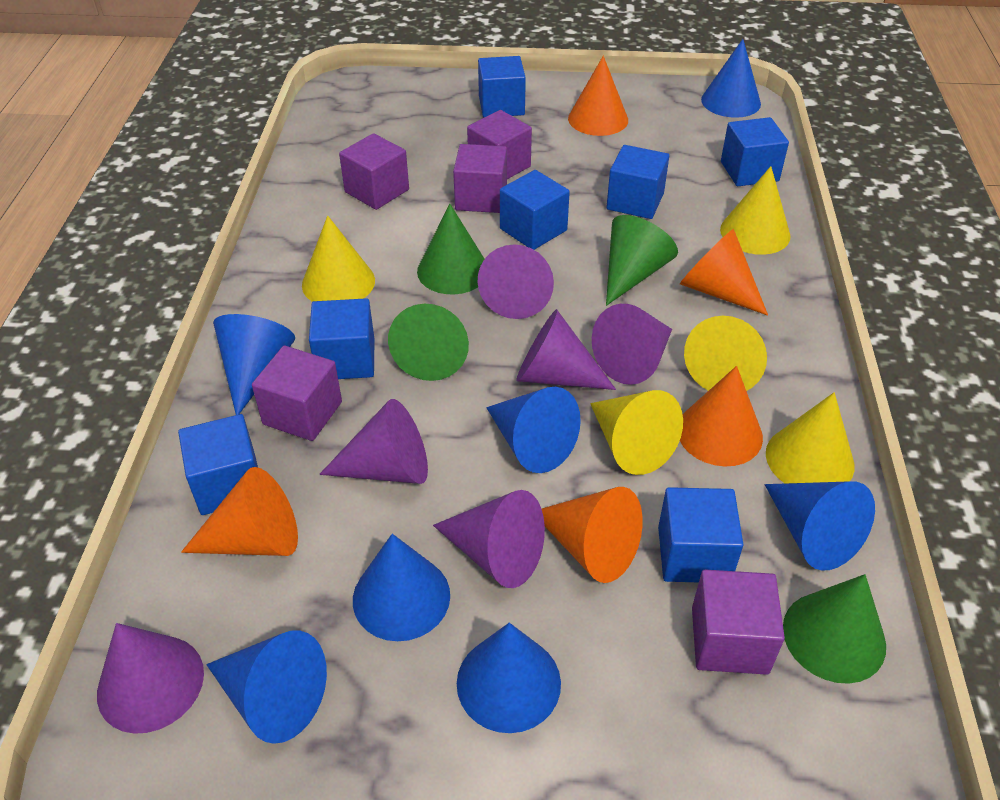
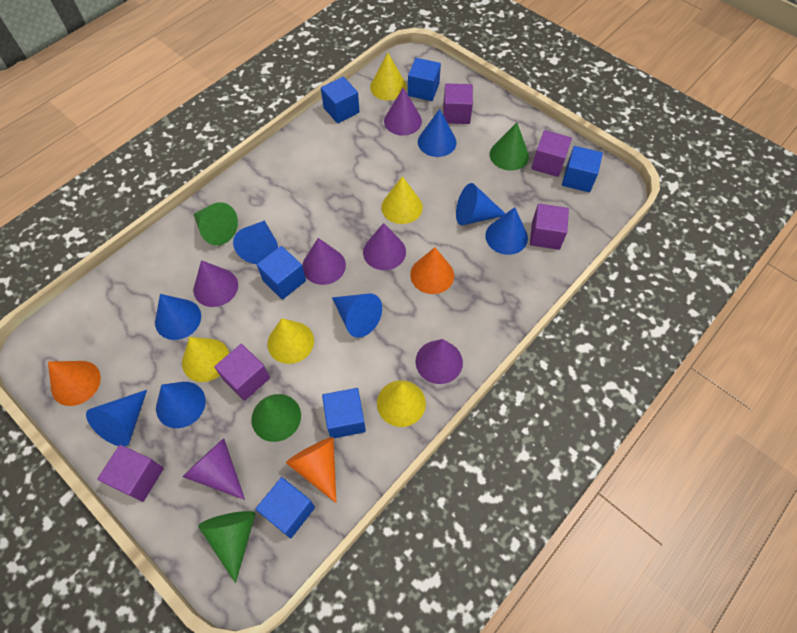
blue cone: [206,630,327,744] [213,314,295,415] [353,534,450,641] [457,623,561,733] [486,387,581,473] [701,39,761,118] [765,481,875,571] = 7 -> [86,390,147,446] [155,294,201,340] [156,382,206,428] [233,221,278,264] [332,293,382,338] [418,109,456,157] [456,183,506,225] [485,207,528,255] = 8
blue cube: [178,414,258,515] [309,298,374,379] [478,56,526,118] [500,170,570,250] [606,145,669,219] [658,487,744,582] [721,117,789,186] = 7 -> [256,477,315,538] [257,246,306,300] [321,77,360,123] [322,388,366,438] [408,58,441,101] [562,146,603,192] = 6
orange cone: [181,467,298,556] [542,487,643,583] [568,56,628,136] [680,229,768,316] [680,366,763,466] = 5 -> [48,361,101,406] [286,437,337,503] [410,247,454,294] = 3

